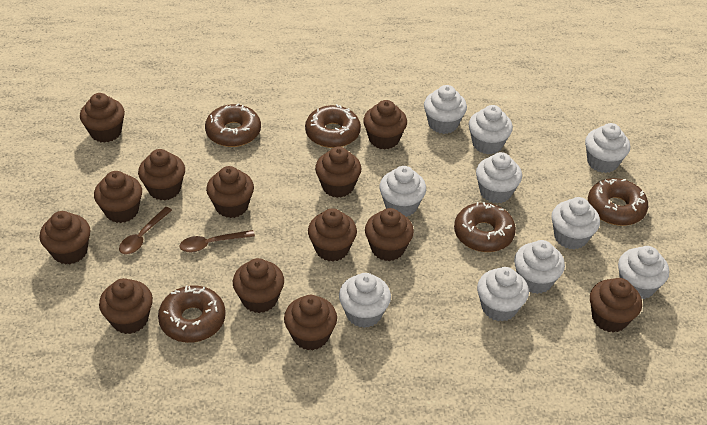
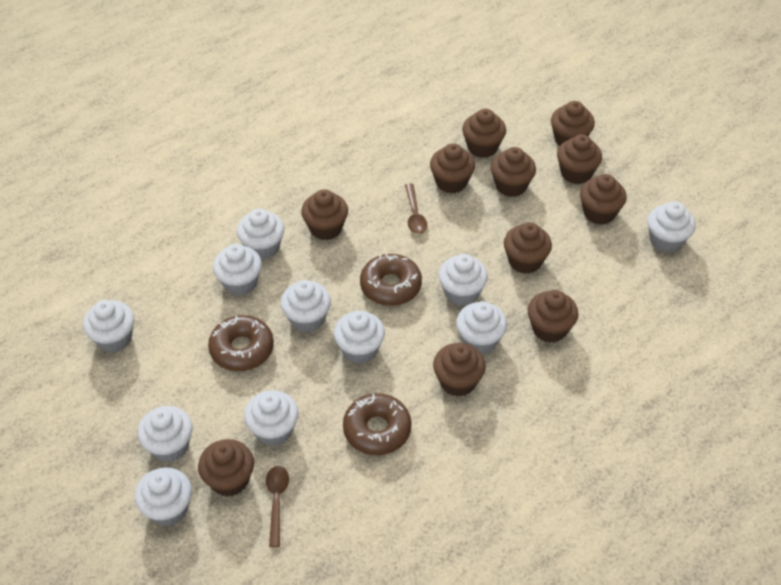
brown cupcake: [40,211,90,265] [80,93,125,143] [94,171,142,223] [99,278,153,334] [138,149,185,201] [206,166,254,218] [233,258,284,313] [284,295,337,350] [308,208,357,261] [315,147,362,198] [363,100,407,150] [365,208,414,261] [590,278,642,333] = 13 -> [198,439,254,497] [301,189,348,240] [430,143,475,193] [433,343,486,397] [462,109,506,158] [491,147,536,197] [504,222,552,274] [528,290,578,343] [551,101,595,146] [557,134,602,184] [580,174,627,225] = 11
brown donut: [158,285,226,343] [205,103,261,147] [305,104,361,148] [454,202,516,252] [588,178,648,226] = 5 -> [208,315,274,371] [343,393,412,455] [360,254,422,306] = 3
white cupcake: [339,273,391,328] [379,166,426,217] [424,85,467,134] [469,105,513,154] [476,152,522,203] [477,267,529,322] [514,240,565,294] [551,197,600,249] [585,123,630,173] [618,246,669,299] = 10 -> [83,300,134,353] [135,467,192,526] [138,406,193,462] [213,244,262,296] [237,208,284,260] [244,390,299,446] [281,280,331,332] [334,311,385,364] [439,254,488,306] [456,301,507,354] [648,202,695,253] = 11

